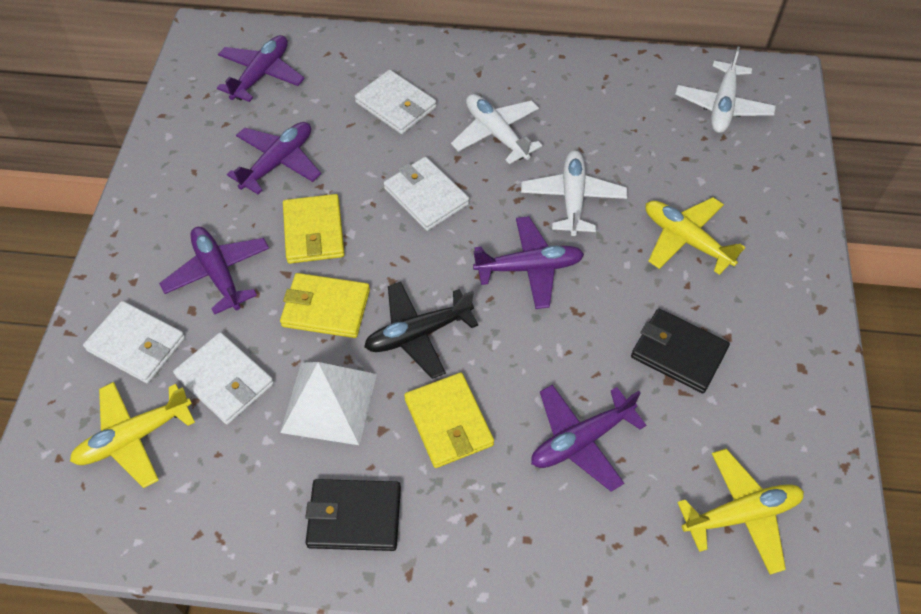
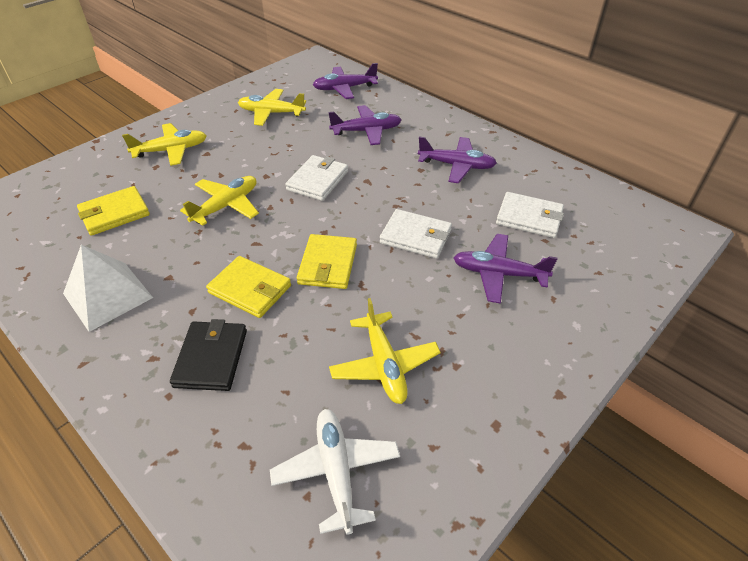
black plane: [364,282,478,379] = 1 -> none = 0
black wallet: [305,479,401,551] [631,308,730,393] = 2 -> [170,319,247,391] = 1
purple plane: [159,227,269,315] [217,35,305,102] [227,122,321,194] [473,216,584,309] [531,385,646,492] = 5 -> [313,63,378,99] [328,105,402,145] [418,136,497,183] [454,234,557,304] = 4
white plane: [451,94,542,164] [521,151,627,236] [675,47,776,133] = 3 -> [270,409,400,535] = 1
white wallet: [83,301,185,383] [173,332,274,425] [355,70,436,134] [384,157,469,231] = 4 -> [285,155,348,201] [380,209,452,259] [496,192,564,238] = 3
yellow plane: [70,382,195,488] [646,197,745,275] [677,449,804,575] = 3 -> [122,123,207,166] [180,176,259,226] [238,89,306,126] [329,298,441,404] = 4

